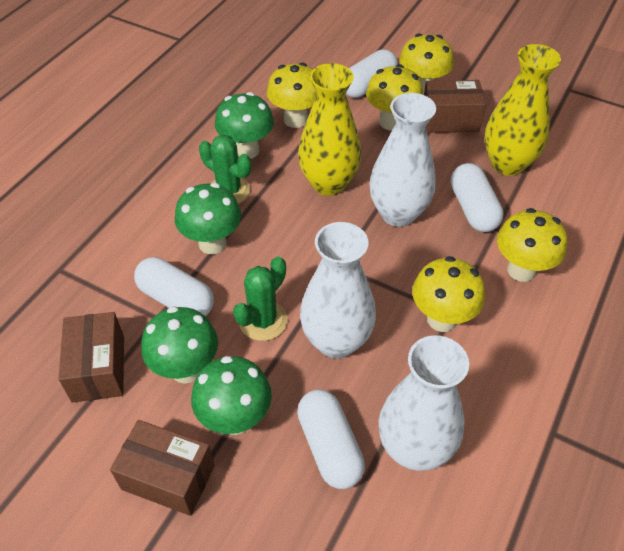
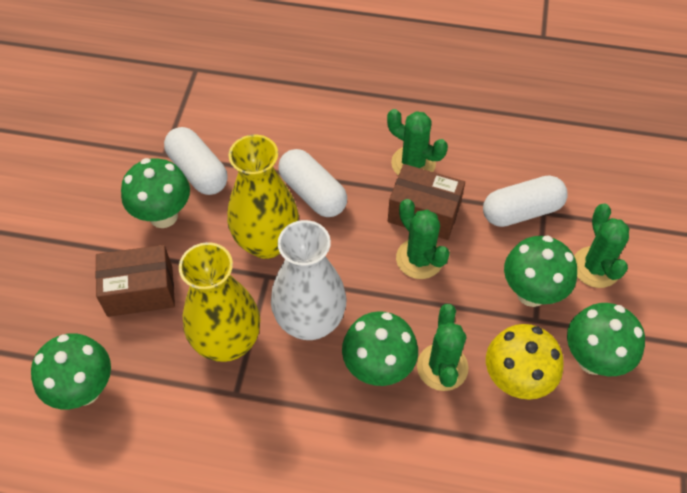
brown box: [59,312,124,403] [110,420,215,516] [424,80,486,133] = 3 -> [95,245,175,317] [388,164,465,240] = 2
green cactus: [199,135,251,204] [233,257,287,341] = 2 -> [387,109,448,176] [396,199,450,279] [417,304,468,391] [574,204,629,288] = 4
green mushroom: [141,306,218,384] [175,183,241,254] [191,356,272,435] [215,92,274,159] = 4 -> [31,333,111,409] [121,158,190,228] [342,311,418,386] [504,236,577,307] [567,303,645,376] = 5
white capsule: [134,257,214,316] [297,389,365,489] [346,49,398,98] [451,163,504,232] = 4 -> [164,127,228,195] [278,149,347,217] [483,175,568,227] = 3
white vase: [300,222,376,358] [369,93,436,227] [379,335,469,471] = 3 -> [271,220,346,340] = 1
yellow mushroom: [267,63,317,128] [366,64,423,130] [399,33,454,95] [412,256,485,332] [497,208,568,282] = 5 -> [486,324,564,400] = 1

